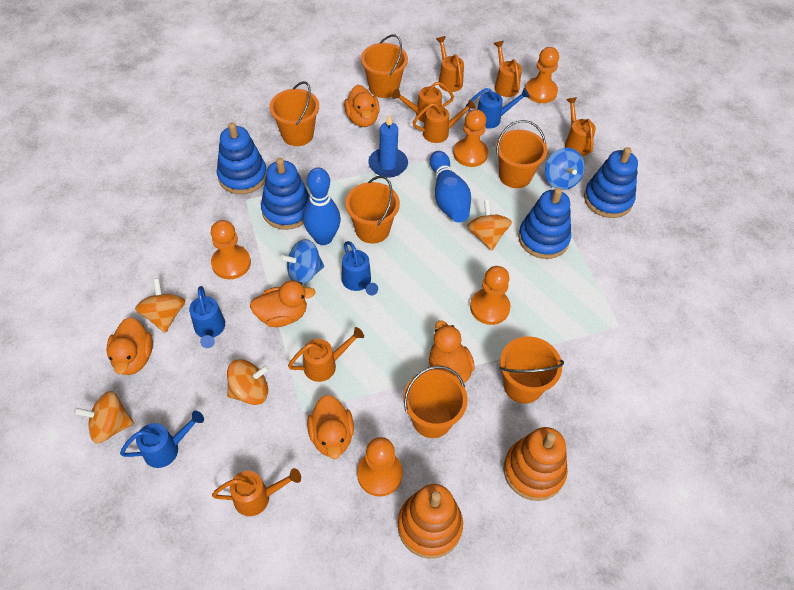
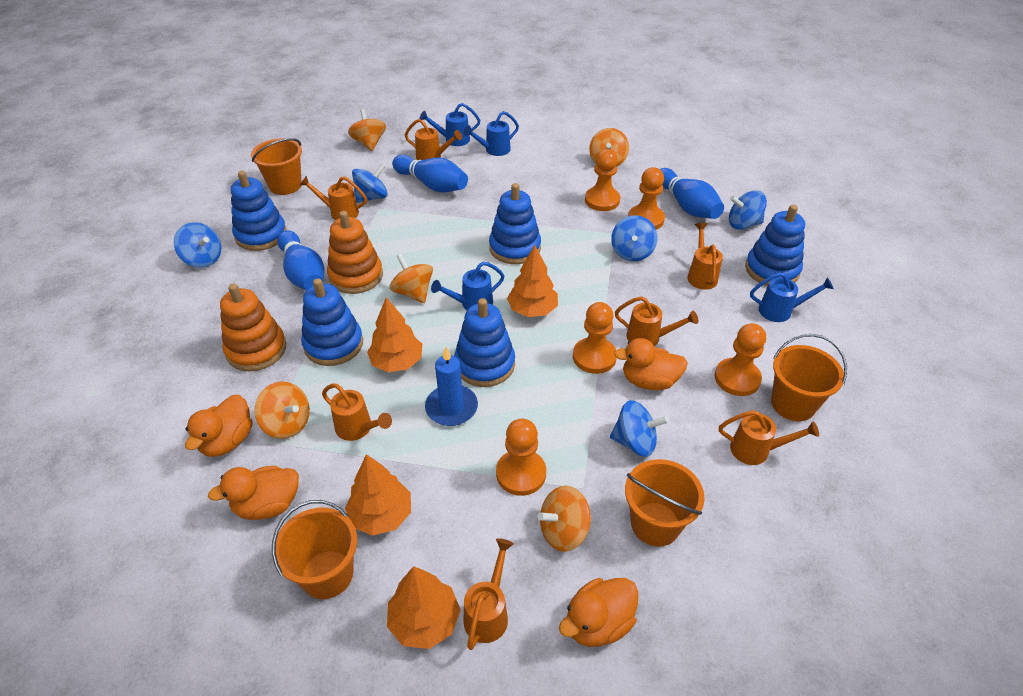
blue bowling pin: [303,168,341,245] [430,151,471,222] = 2 -> [277,230,324,290] [392,155,468,192] [660,168,724,219] = 3
blue spinning top: [280,239,324,285] [545,148,585,190] = 2 -> [174,222,222,268] [352,164,388,203] [610,400,669,457] [611,215,658,261] [729,191,767,230] = 5
blue stacking toy: [217,122,267,194] [261,158,310,230] [518,188,571,259] [584,147,638,218] = 4 -> [231,171,287,251] [301,278,363,366] [454,298,515,387] [489,183,541,264] [745,205,805,286] = 5
orange bucket: [269,81,319,146] [345,176,400,244] [361,34,408,98] [403,366,468,438] [496,120,547,188] [499,336,564,404] = 6 -> [251,138,302,195] [272,500,357,599] [625,459,705,547] [771,334,847,421] = 4
orange duck: [107,317,153,375] [250,280,316,327] [307,395,354,459] [344,85,380,127] [429,320,475,383] = 5 -> [185,395,252,457] [208,466,299,520] [559,578,638,647] [614,338,688,390] = 4
orange spinning top: [74,391,134,444] [135,278,185,333] [227,359,270,405] [467,200,512,251] = 4 -> [254,382,310,439] [348,109,386,151] [389,254,433,303] [538,485,591,552] [589,128,629,166] = 5
orange tree: none = 0 -> [345,454,411,536] [367,298,422,372] [387,566,461,649] [507,245,558,317] = 4

